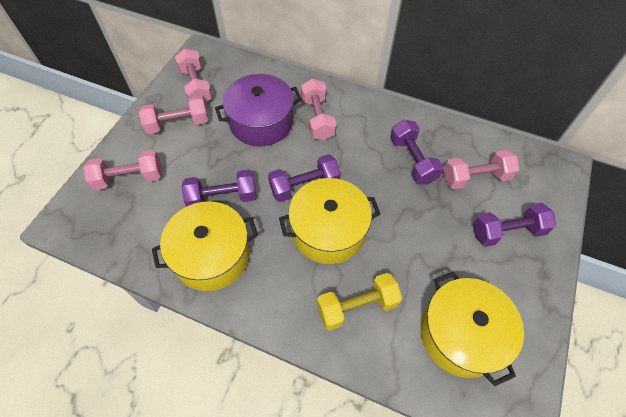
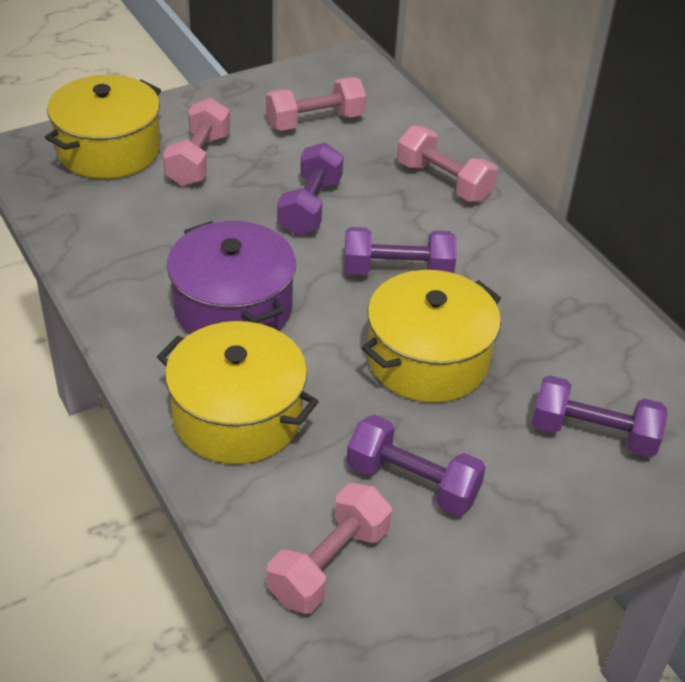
pink dumbbell: [83,150,162,190] [139,95,208,134] [175,48,212,103] [301,78,337,141] [443,150,519,190] = 5 -> [163,98,230,186] [266,77,366,131] [267,483,392,614] [397,125,498,202] = 4
yellow dumbbell: [317,273,402,330] = 1 -> none = 0

